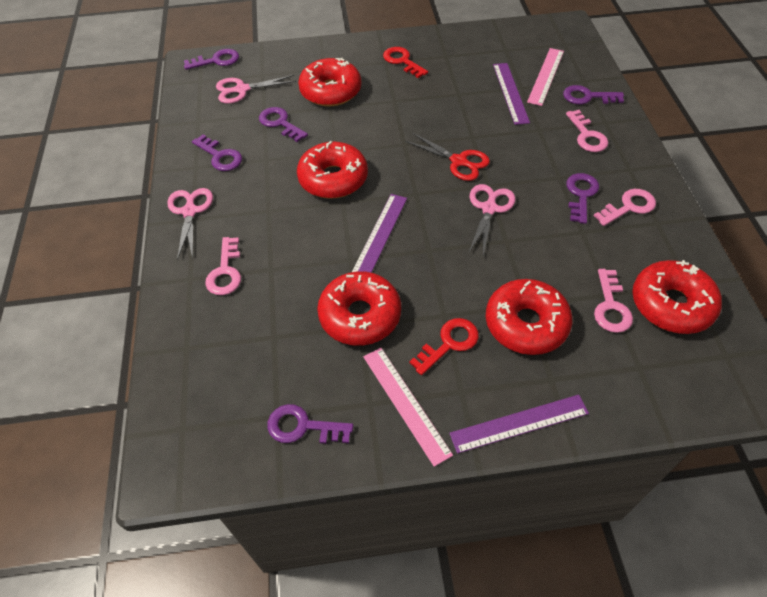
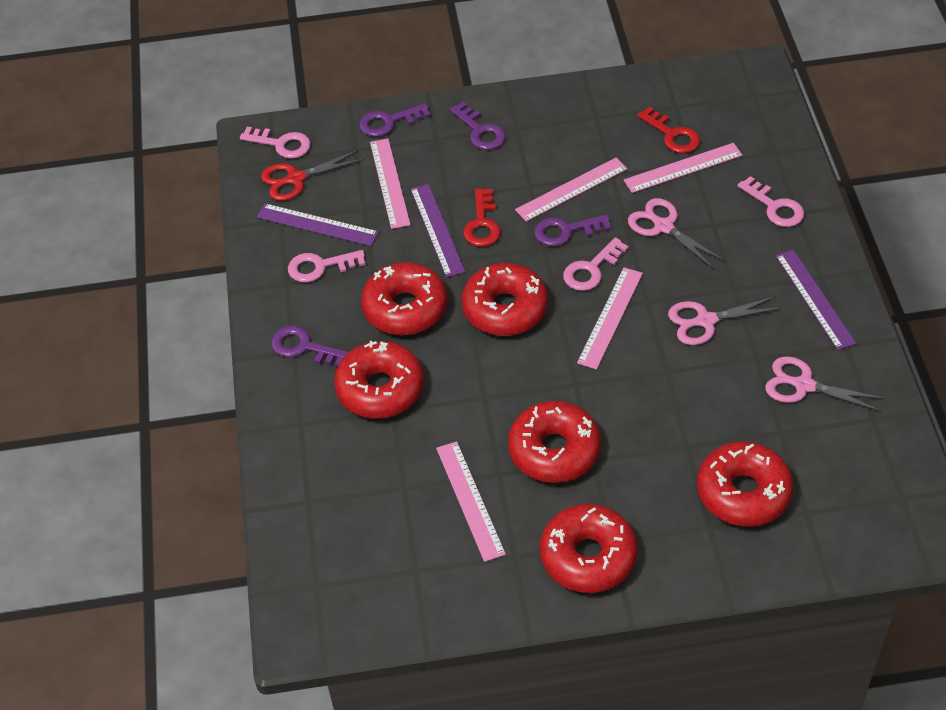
pink ruler: [363,348,453,467] [527,48,564,106] = 2 -> [370,138,411,229] [436,441,506,562] [515,158,628,222] [577,267,643,370] [624,143,743,193] = 5
purple key: [184,49,239,70] [192,134,242,171] [259,107,308,142] [267,404,354,444] [563,85,624,104] [566,173,599,224] = 6 -> [271,326,349,367] [359,103,431,137] [450,102,506,150] [534,214,611,246] = 4
red donut: [297,141,368,199] [298,57,361,106] [317,271,401,346] [486,279,573,355] [632,260,722,334] = 5 -> [334,341,424,419] [361,262,447,335] [461,263,548,336] [508,401,601,483] [540,504,638,593] [697,441,794,527] = 6

